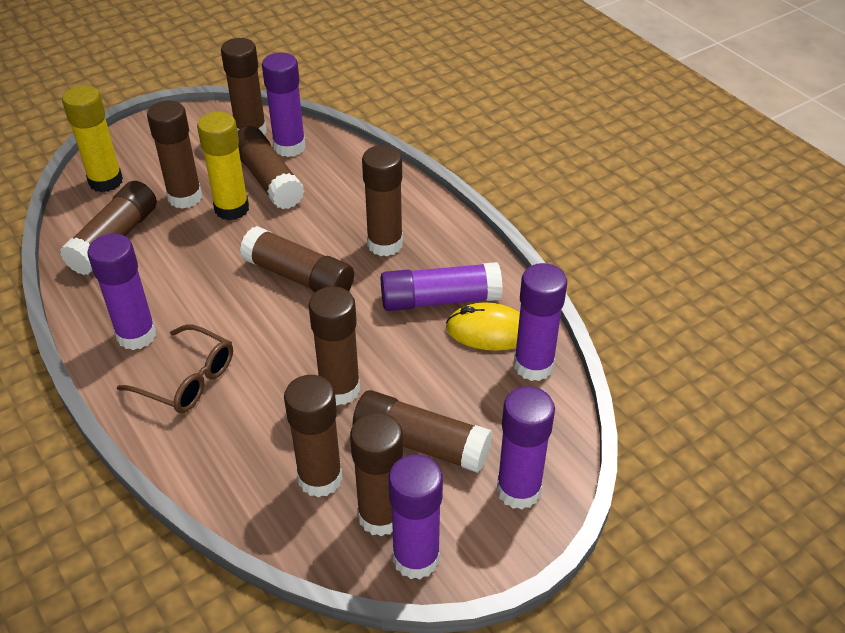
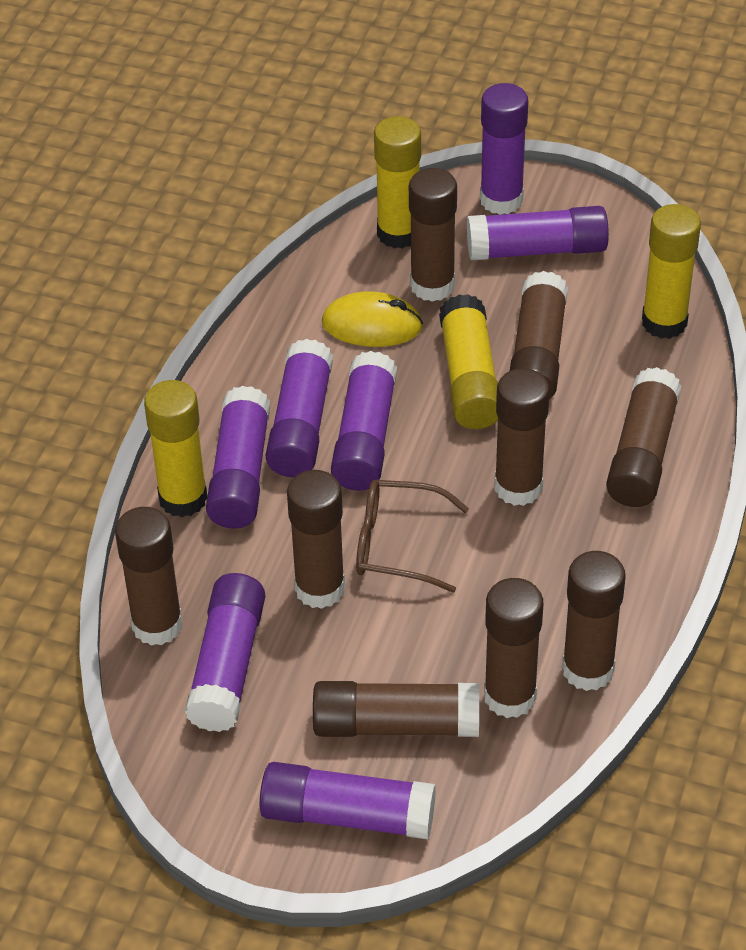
brown glue stick: [60,181,157,275] [147,101,202,209] [221,38,267,134] [237,126,304,209] [240,226,354,292] [284,375,343,497] [308,286,360,405] [350,412,403,536] [353,390,492,473] [362,145,403,256] = 10 -> [115,507,183,646] [287,470,345,609] [313,681,479,737] [409,168,457,302] [484,578,543,718] [495,368,550,506] [510,271,568,400] [562,551,626,691] [606,367,681,507] = 9
purple glue stick: [88,234,156,350] [262,53,306,157] [381,262,503,311] [388,455,443,579] [497,386,555,510] [514,263,567,381] = 6 -> [185,573,265,732] [206,386,270,529] [260,762,436,839] [266,339,333,477] [331,351,397,491] [467,206,609,261] [480,83,528,215] = 7
yellow glue stick: [62,85,123,193] [197,112,249,220] = 2 -> [144,380,207,517] [374,116,421,249] [439,294,498,429] [642,204,701,339] = 4

